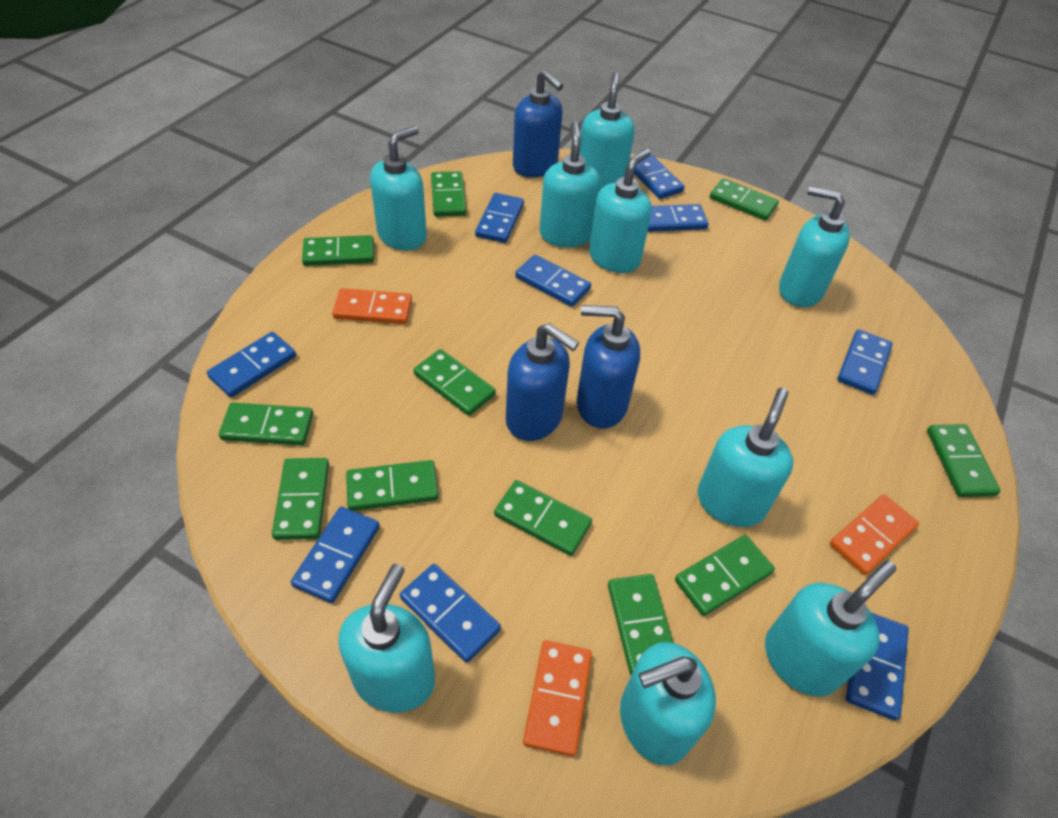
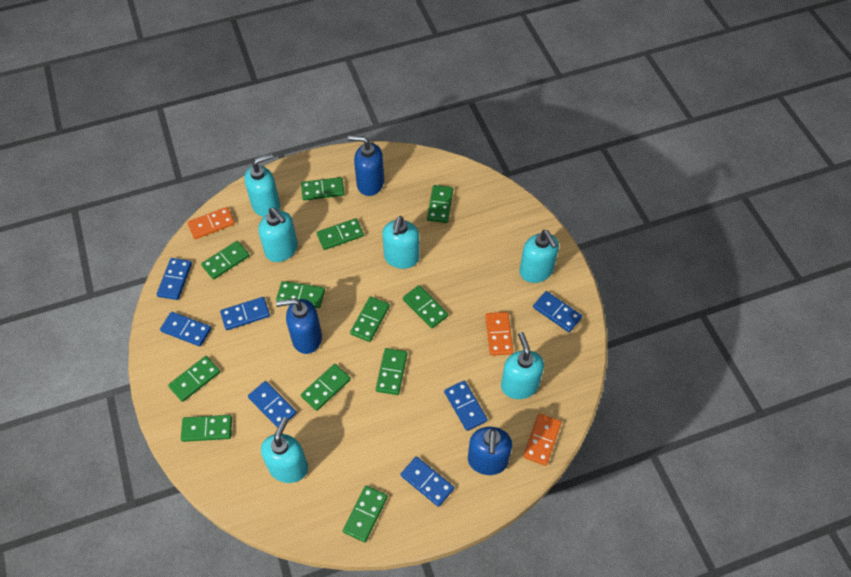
blue domino: [207,332,296,398] [291,507,380,603] [400,564,501,663] [475,193,524,243] [515,255,591,307] [634,154,685,199] [648,204,708,232] [837,329,893,395] [846,613,909,720] = 9 -> [157,258,192,300] [160,312,211,347] [220,297,270,330] [248,381,297,428] [401,456,454,507] [444,380,488,431] [533,291,582,332] = 7
green domino: [219,403,313,445] [272,458,329,540] [302,235,374,266] [346,460,438,511] [413,349,496,416] [431,171,466,217] [494,480,592,556] [608,574,673,675] [675,535,775,616] [710,178,779,221] [927,424,1001,497] = 11 -> [168,356,220,402] [181,415,232,442] [201,241,250,279] [276,281,325,308] [301,177,345,200] [301,364,351,411] [317,218,364,250] [343,486,388,542] [350,296,390,342] [376,348,407,395] [403,285,448,328] [427,185,453,223] = 12
turquoise soap dispenser: [338,564,435,713] [370,126,427,251] [539,122,600,247] [579,72,635,190] [589,149,652,273] [620,642,716,766] [698,388,794,527] [765,561,896,696] [779,186,850,307] = 9 -> [244,153,280,217] [258,207,298,262] [261,417,308,483] [382,216,420,269] [501,332,544,399] [520,230,559,283] = 6

